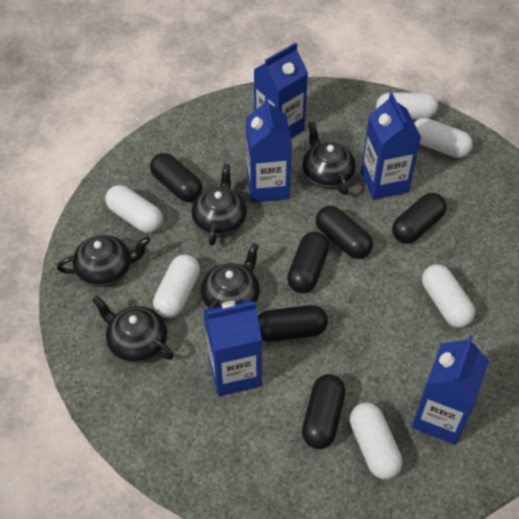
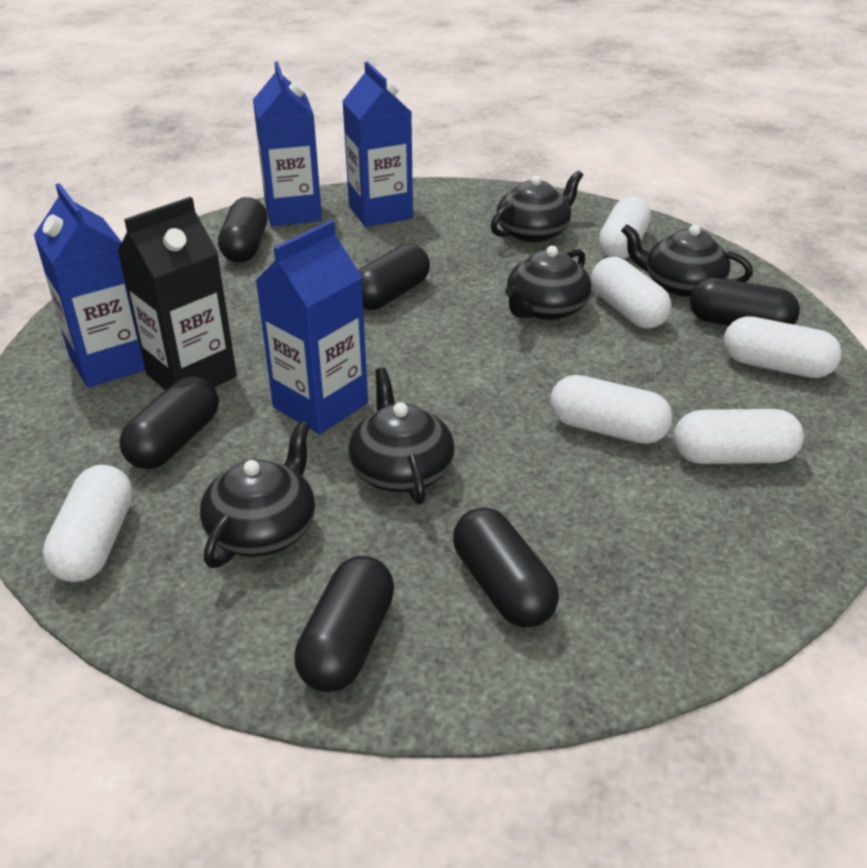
black carton: none = 0 -> [118,197,237,390] = 1
blue carton: [204,300,262,396] [246,97,292,203] [254,43,308,138] [361,93,421,200] [412,335,489,445] = 5 -> [34,183,145,388] [253,62,322,226] [256,220,368,434] [342,62,413,227] = 4

